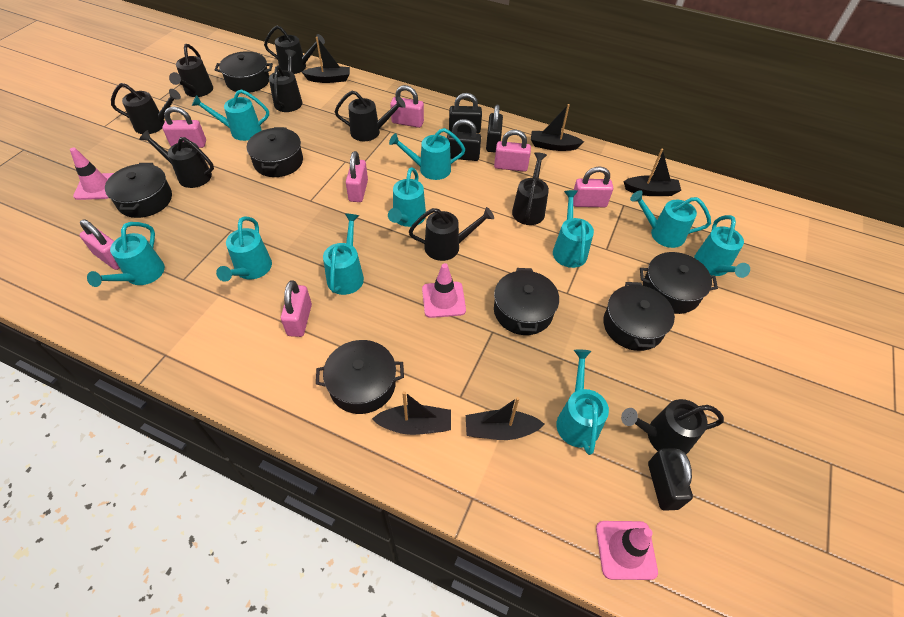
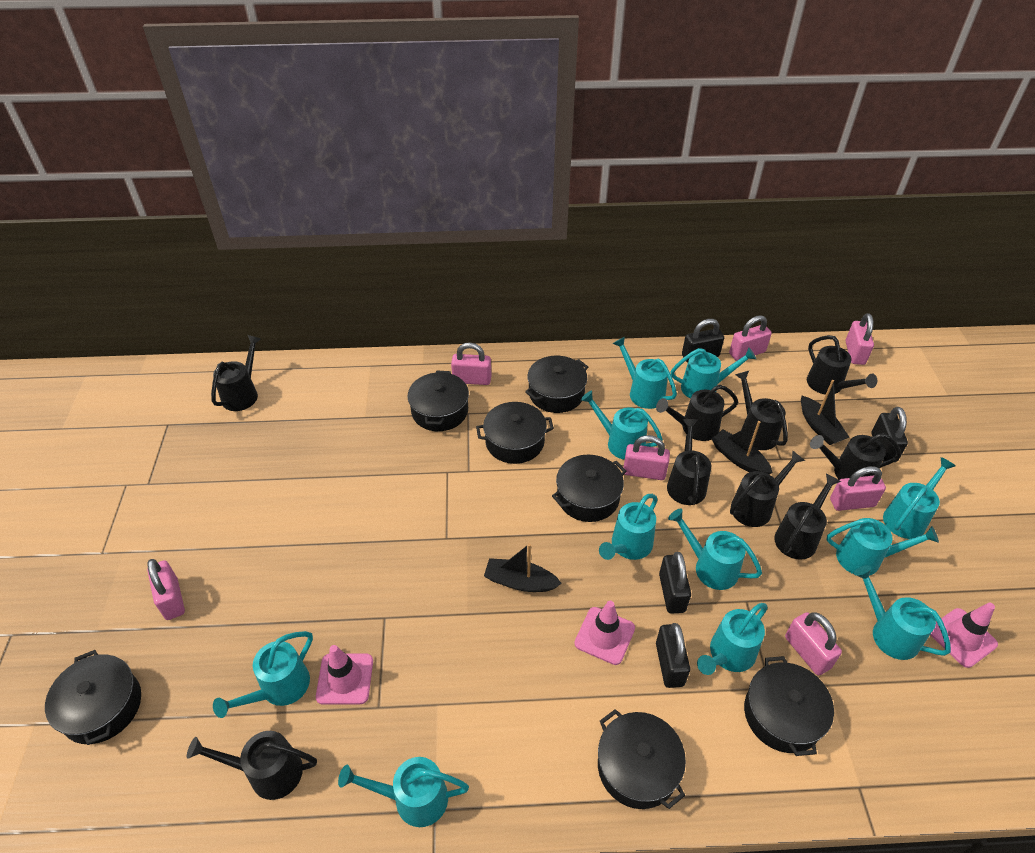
black boat: [302,37,350,83] [372,391,451,435] [466,397,544,440] [531,104,584,151] [623,149,681,196] = 5 -> [484,544,562,592] [711,421,773,474] [801,380,850,445] = 3
turquoise watering can: [87,222,165,287] [192,89,269,141] [216,216,272,282] [323,213,364,295] [388,167,426,227] [389,128,465,180] [553,190,594,268] [557,350,609,455] [630,190,711,248] [694,215,750,278] = 10 -> [213,631,313,718] [338,757,469,827] [581,390,663,460] [599,494,658,560] [613,337,677,409] [668,509,762,590] [670,348,756,399] [697,603,767,675] [826,518,939,576] [854,565,951,660] [883,457,956,539] = 11

